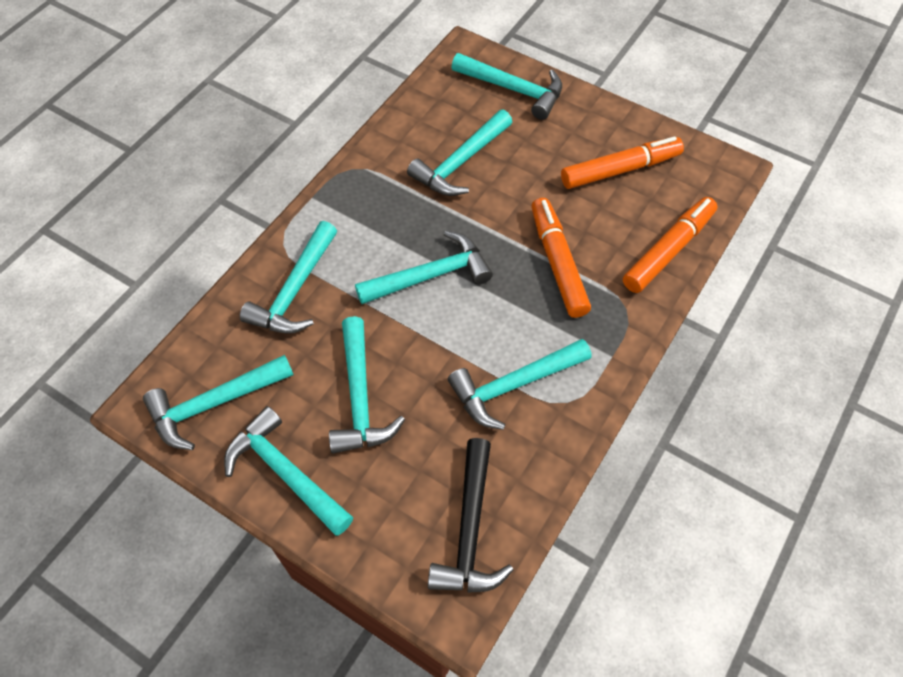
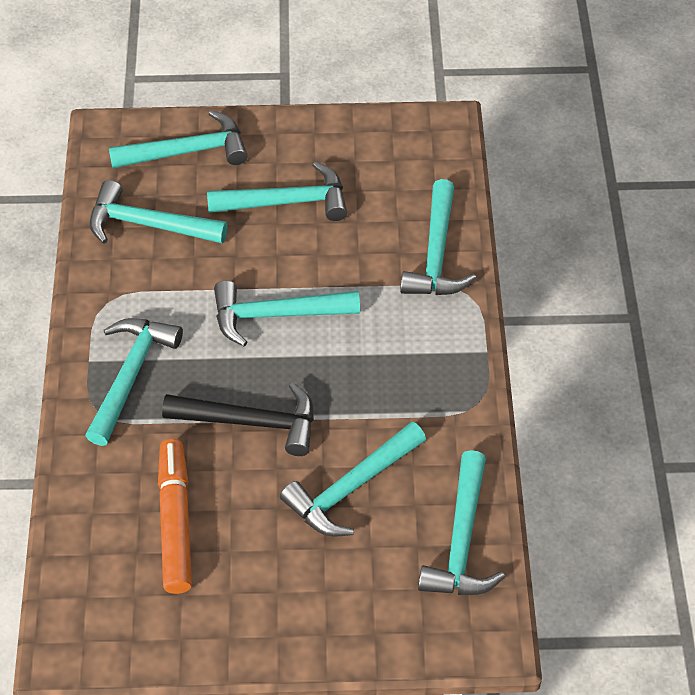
orange marker: [531,198,591,318] [561,136,684,189] [623,197,717,293] = 3 -> [158,439,192,594] = 1

